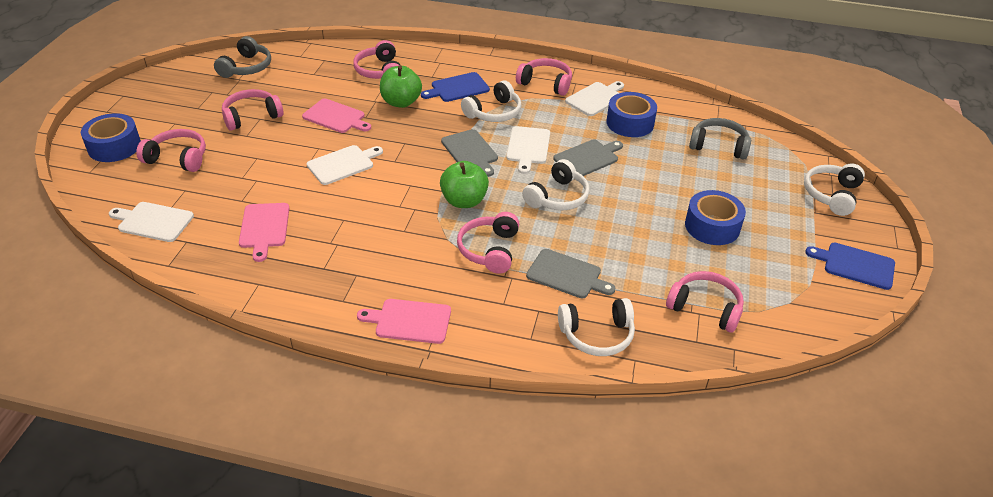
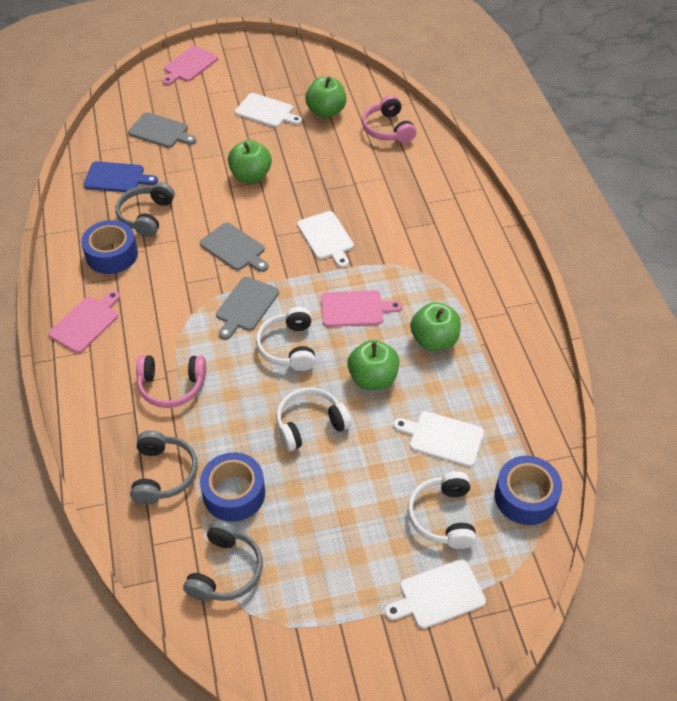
blue cutting board: [421,72,490,102] [805,243,895,290] = 2 -> [83,161,158,192] = 1
green apple: [380,65,422,108] [440,161,489,208] = 2 -> [228,140,272,183] [305,77,347,118] [347,340,399,390] [410,302,461,351] = 4
grey headphones: [214,36,271,78] [689,118,751,160] = 2 -> [115,182,175,237] [130,430,198,505] [183,521,263,601] = 3
pink headphones: [136,129,206,172] [222,89,284,131] [353,40,400,79] [457,212,519,274] [516,58,572,96] [666,271,744,333] = 6 -> [136,355,206,408] [362,95,416,143] = 2
white headphones: [461,80,522,122] [522,159,590,210] [558,298,635,356] [804,163,865,216] = 4 -> [256,307,316,371] [276,387,351,451] [408,471,477,549] = 3

